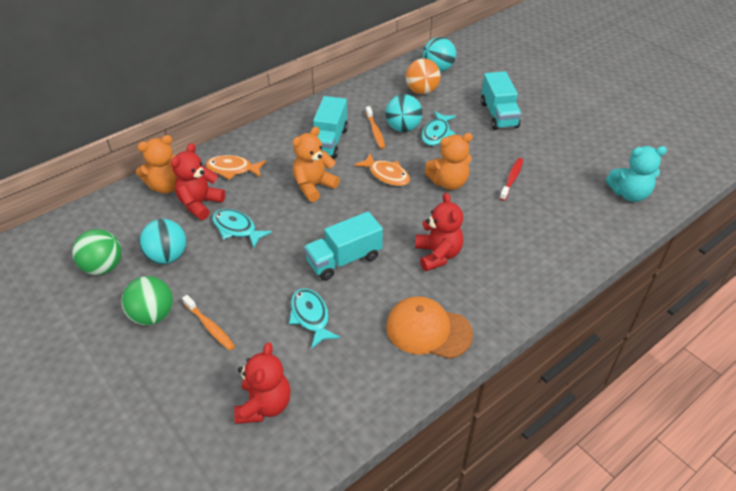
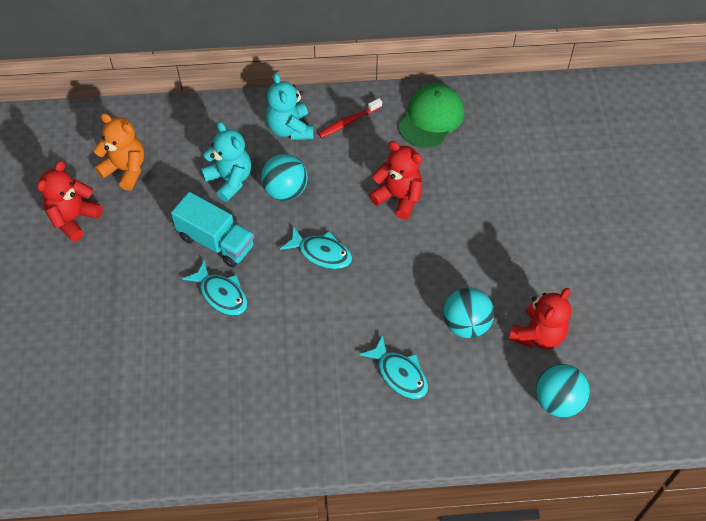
green ball: [72,229,122,275] [121,276,173,325] = 2 -> none = 0
green cap: none = 0 -> [398,84,465,148] = 1
orange ball: [406,58,441,94] = 1 -> none = 0
orange cap: [386,296,473,359] = 1 -> none = 0
orange fish: [206,155,267,180] [354,154,410,186] = 2 -> none = 0
orange teddy bear: [136,135,177,194] [293,127,340,202] [425,133,473,190] = 3 -> [94,113,144,191] = 1
orange toothbrush: [182,295,235,351] [366,106,385,149] = 2 -> none = 0
turquoise teddy bear: [606,146,667,202] = 1 -> [201,122,251,202] [266,73,313,140] = 2
turquoise truck: [304,212,383,281] [313,96,348,159] [481,71,521,130] = 3 -> [171,192,254,268] = 1

